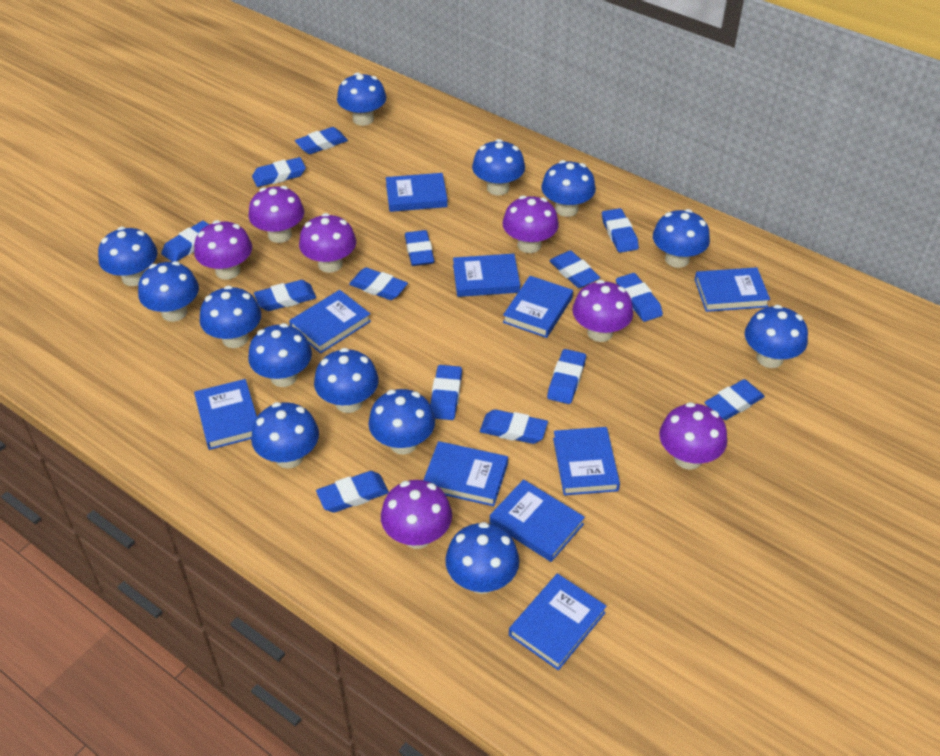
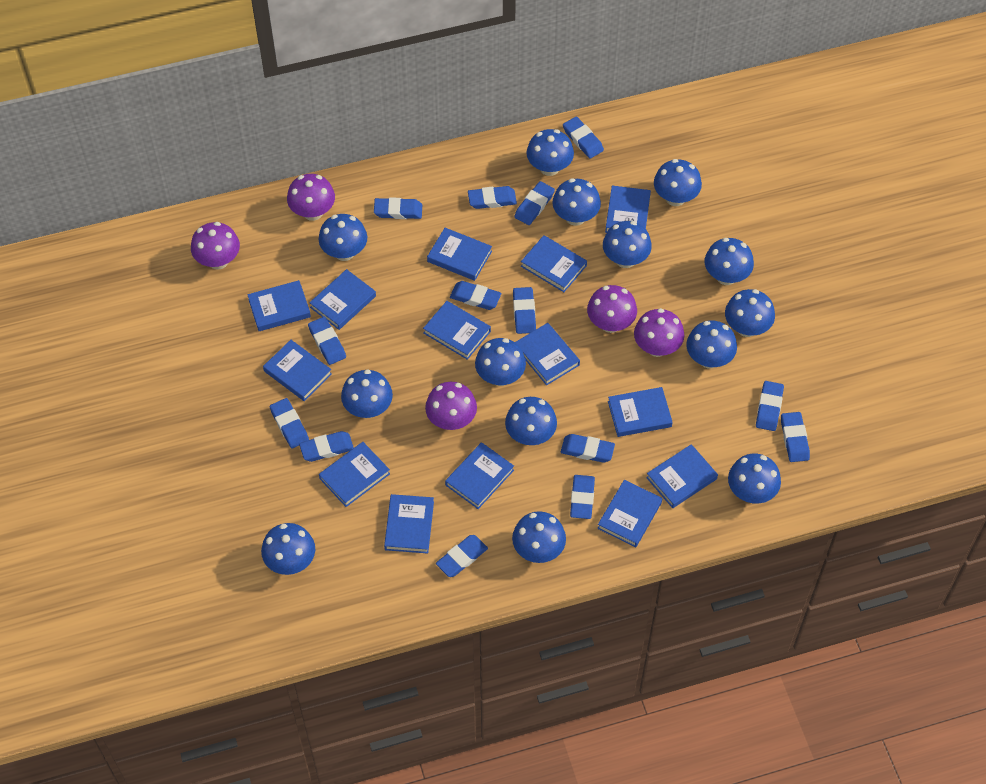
blue book: [194,379,257,450] [289,290,371,354] [386,173,448,212] [424,441,508,506] [453,254,520,297] [490,479,585,562] [503,276,573,338] [509,573,607,670] [553,427,620,495] [695,267,770,312] = 10 -> [247,280,311,331] [263,340,332,401] [309,269,376,330] [319,442,390,507] [384,494,434,554] [423,301,491,360] [427,228,492,281] [445,442,514,509] [515,323,580,385] [521,235,587,292] [597,480,662,547] [605,186,651,233] [608,387,673,437] [646,444,718,508] = 14
blue mushroom: [98,227,158,286] [138,261,199,322] [200,285,261,348] [248,323,312,387] [251,402,319,469] [314,348,379,413] [337,72,386,126] [368,389,435,455] [445,522,519,594] [472,139,525,195] [541,160,596,217] [653,209,710,268] [745,305,808,368] = 13 -> [261,523,315,575] [319,214,367,261] [341,369,393,418] [475,338,526,386] [505,397,557,445] [512,511,566,563] [527,129,574,176] [552,178,601,226] [603,221,652,268] [654,159,702,206] [686,321,737,368] [705,238,754,285] [725,289,775,337] [728,454,781,504] = 14
purple mushroom: [194,220,252,280] [249,186,304,243] [299,213,356,273] [381,480,452,549] [503,196,559,253] [572,280,633,342] [659,402,727,470] = 7 -> [191,222,240,270] [287,174,335,221] [425,382,477,430] [587,285,637,333] [634,308,684,357] = 5

